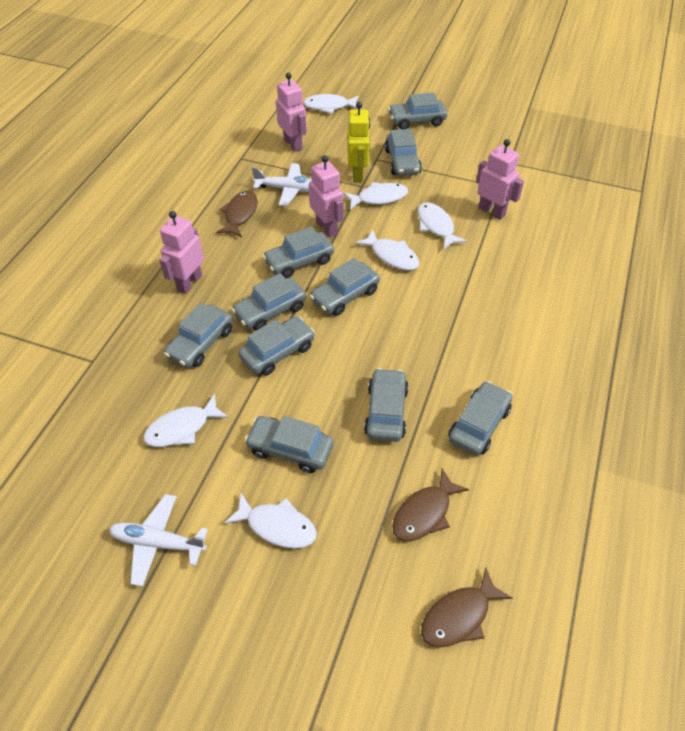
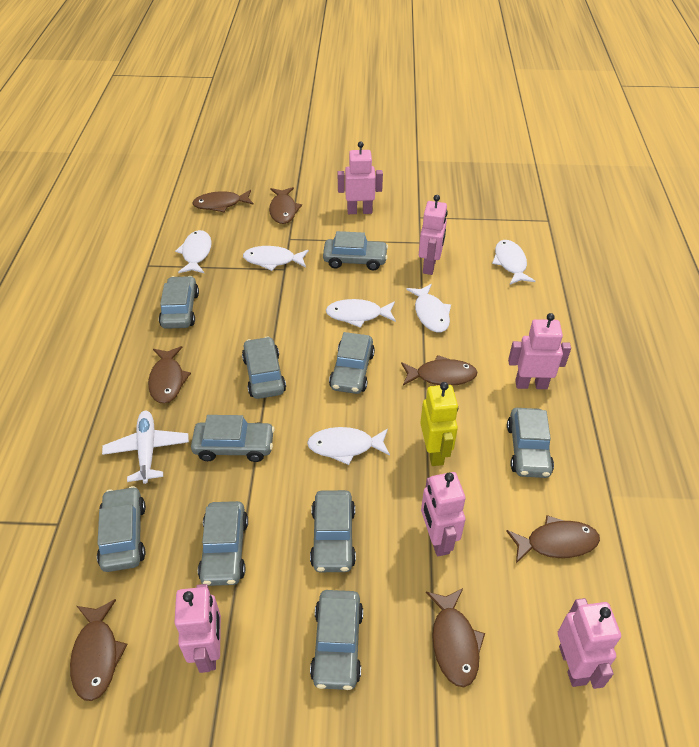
brown fish: [216,191,257,237] [392,469,469,541] [421,568,512,648] = 3 -> [70,599,128,701] [148,346,191,404] [192,190,254,212] [269,187,302,224] [401,355,477,386] [426,588,485,687] [506,515,600,563] = 7
pink robot: [159,211,204,294] [276,73,307,152] [309,156,343,237] [476,139,524,220] = 4 -> [175,584,221,673] [338,142,383,214] [419,195,448,275] [421,472,466,556] [508,313,571,389] [558,598,621,689] = 6
white plane: [109,494,208,587] [252,163,312,206] = 2 -> [102,411,189,484] = 1

